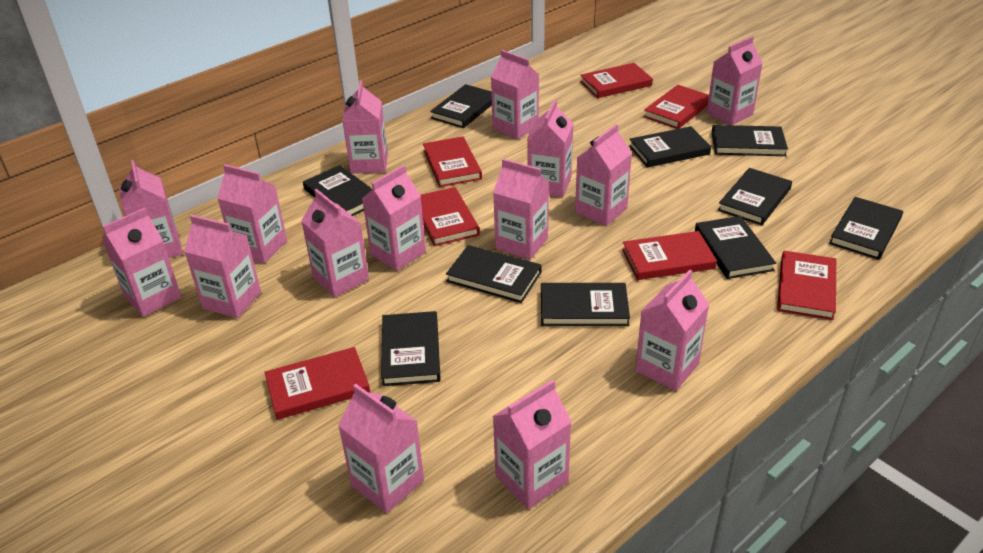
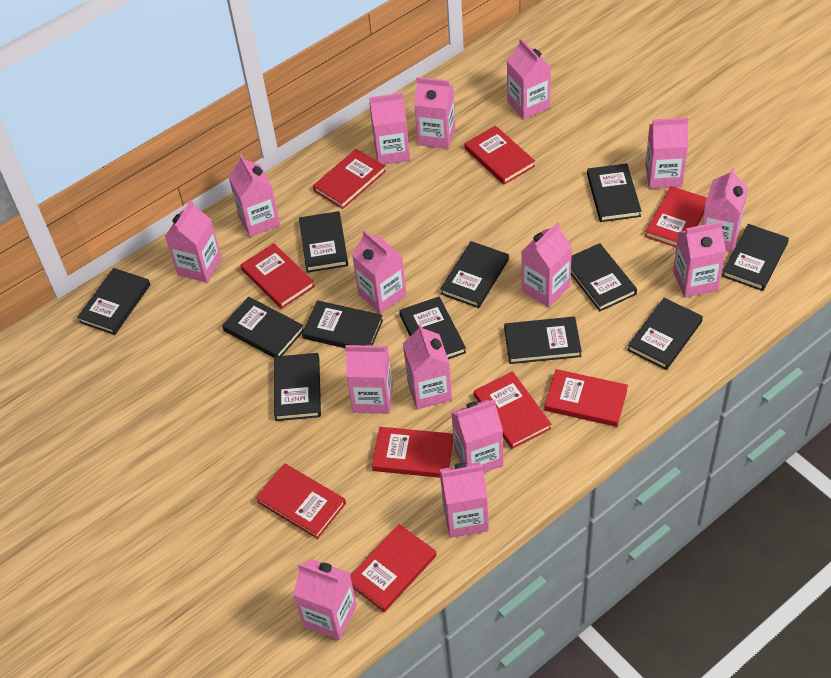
black book: [303,165,372,216] [381,311,441,386] [430,84,492,128] [446,245,542,303] [541,283,630,326] [629,126,711,168] [695,216,776,279] [711,125,788,156] [718,168,792,225] [829,197,903,260] = 10 -> [77,268,150,335] [222,297,304,358] [274,353,321,421] [299,211,348,273] [302,300,383,348] [399,296,466,359] [440,241,509,308] [504,317,582,364] [571,243,637,311] [587,163,641,222] [627,298,703,370] [722,224,789,291] = 12
red book: [264,347,370,420] [421,187,480,246] [423,137,482,187] [580,63,653,98] [622,231,717,280] [643,85,709,129] [777,251,836,320] = 7 -> [240,243,315,309] [256,463,346,539] [313,149,386,209] [350,524,437,612] [372,427,454,478] [465,126,535,185] [474,371,551,449] [544,369,628,427] [645,186,707,247] = 9

